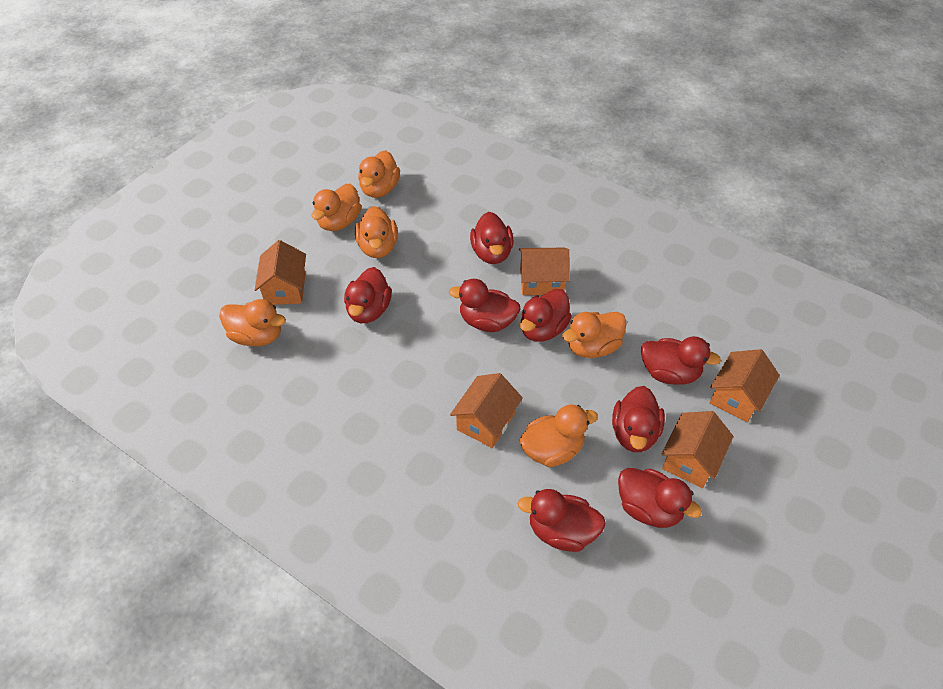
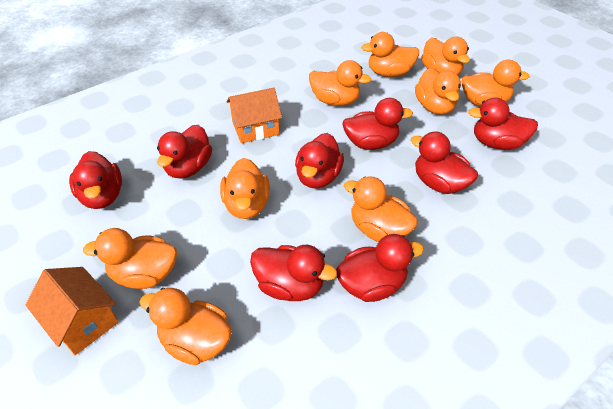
orange duck: [219,299,286,346] [311,184,361,231] [355,206,398,258] [358,150,400,198] [520,405,598,467] [562,312,627,358] = 6 -> [83,228,177,289] [139,288,232,365] [220,158,270,219] [309,60,371,106] [344,176,418,242] [361,32,419,77] [415,68,461,115] [422,37,470,75] [462,59,529,106] = 9
orange house: [255,240,306,305] [450,373,523,448] [519,248,569,295] [662,411,733,488] [710,349,779,422] = 5 -> [26,267,119,355] [226,88,282,143] = 2

